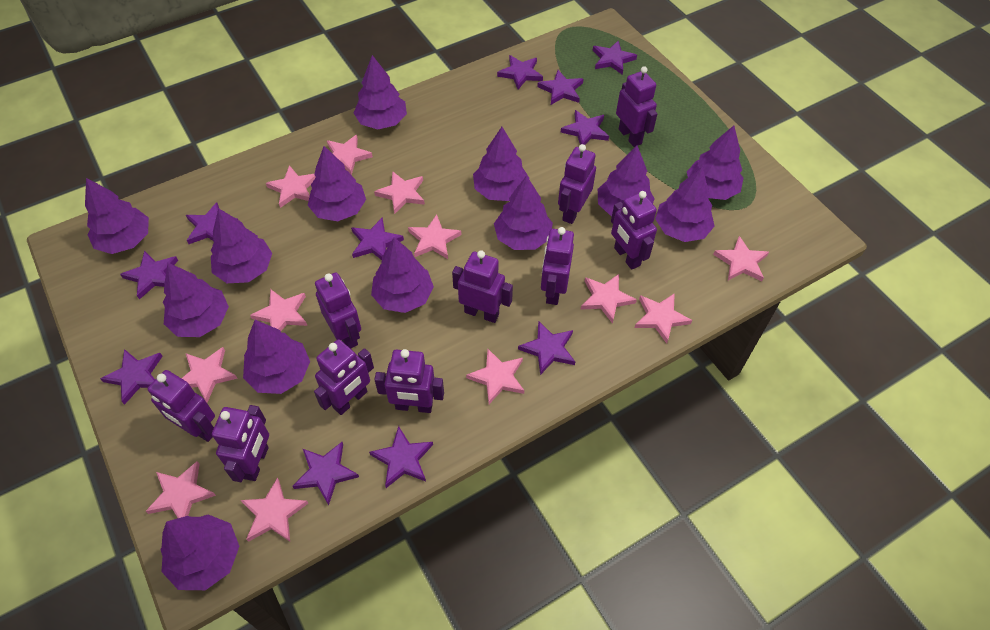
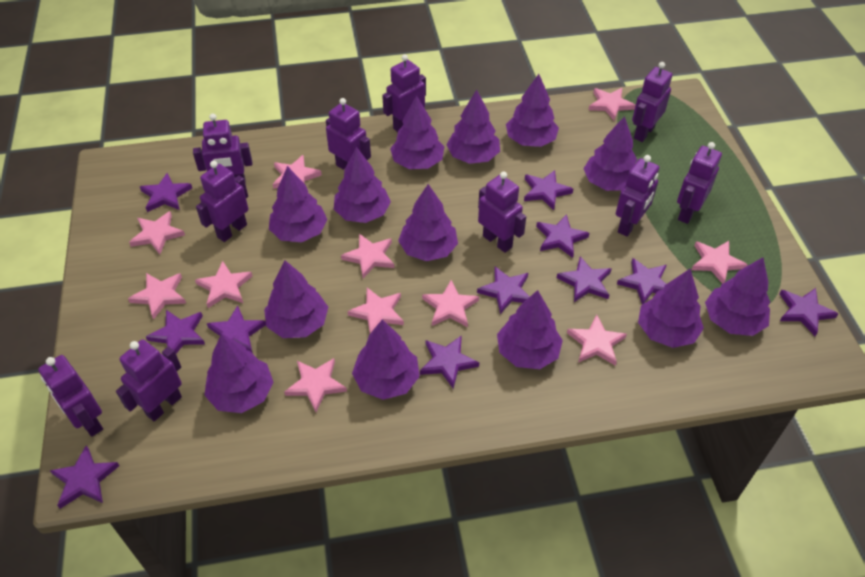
pink star: [146,461,216,518] [181,347,238,402] [241,478,308,542] [250,289,307,331] [266,165,316,208] [327,135,373,175] [374,171,425,214] [408,215,461,259] [466,349,524,404] [580,274,637,324] [634,293,692,344] [713,236,769,281] = 12 -> [128,273,186,320] [129,211,185,254] [195,261,252,308] [273,155,322,189] [284,358,347,412] [341,234,394,278] [347,288,404,334] [422,280,479,327] [567,315,627,366] [589,88,636,120] [691,241,748,284] = 11

